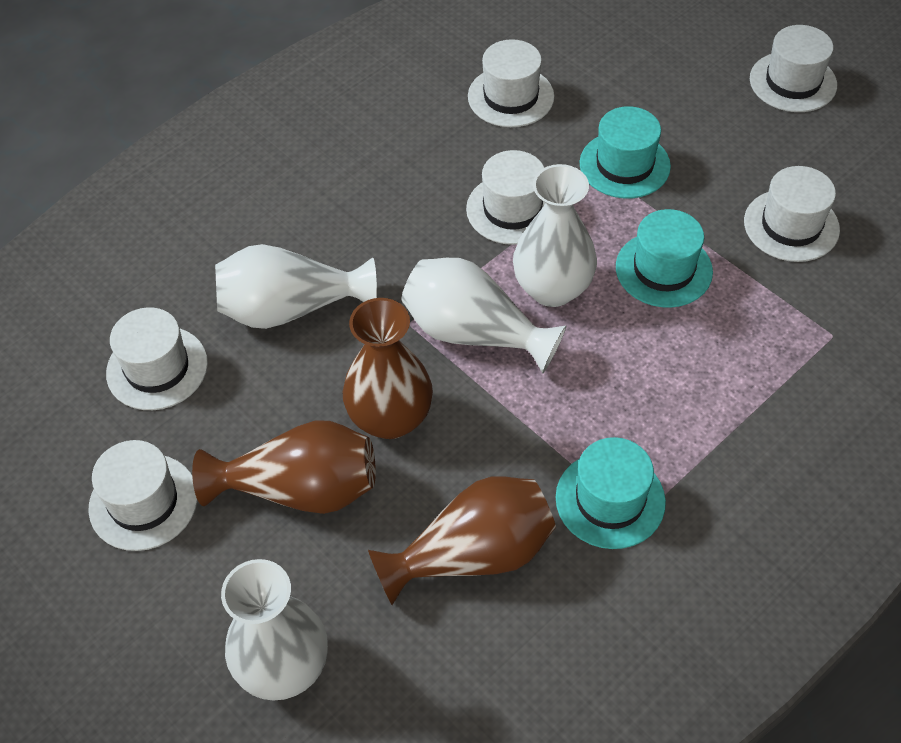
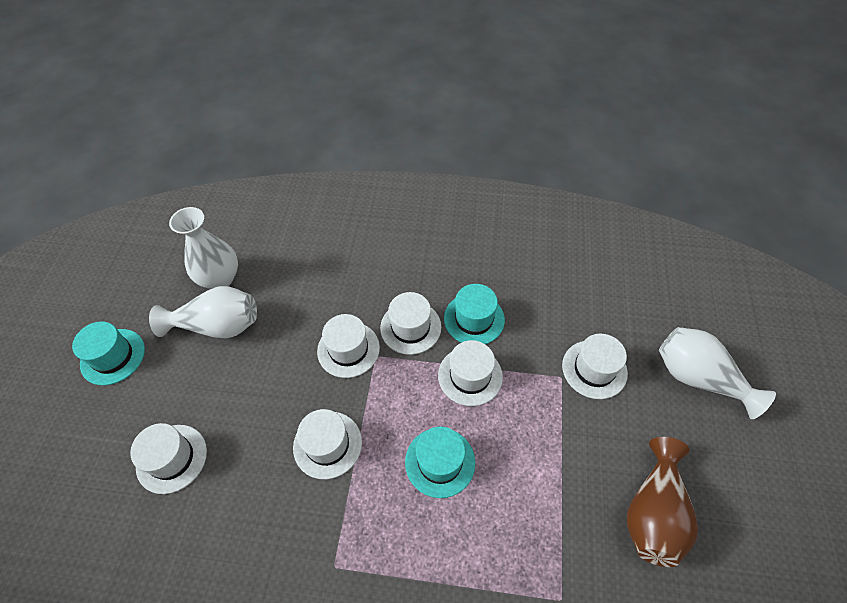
brown vase: [192,420,376,514] [343,298,433,439] [368,477,556,605] = 3 -> [627,437,698,567] = 1
white vase: [215,244,377,329] [221,559,328,701] [401,258,567,373] [513,164,597,307] = 4 -> [149,286,257,339] [169,207,238,289] [659,327,776,419] = 3

